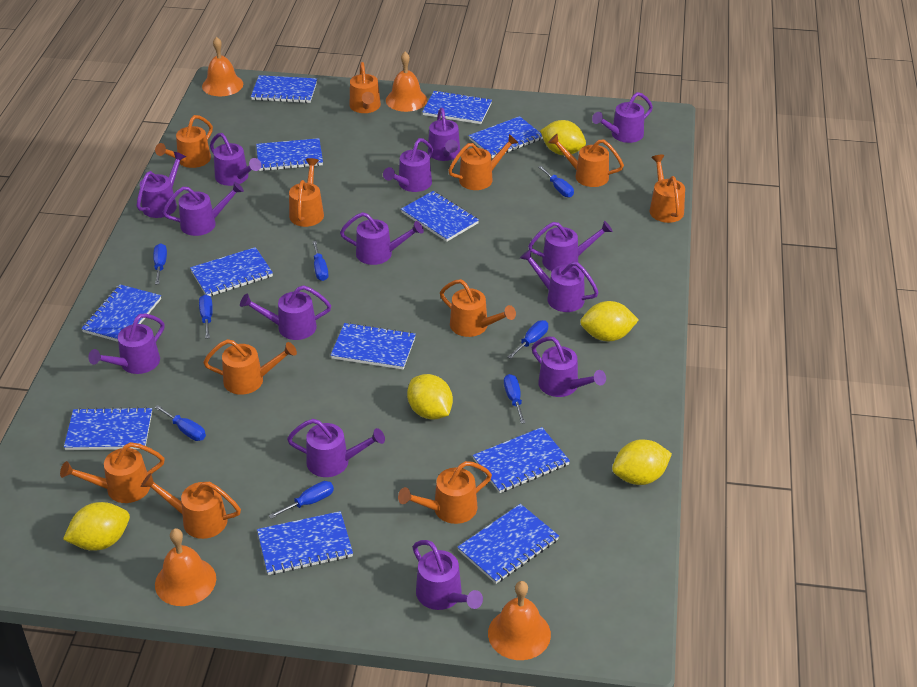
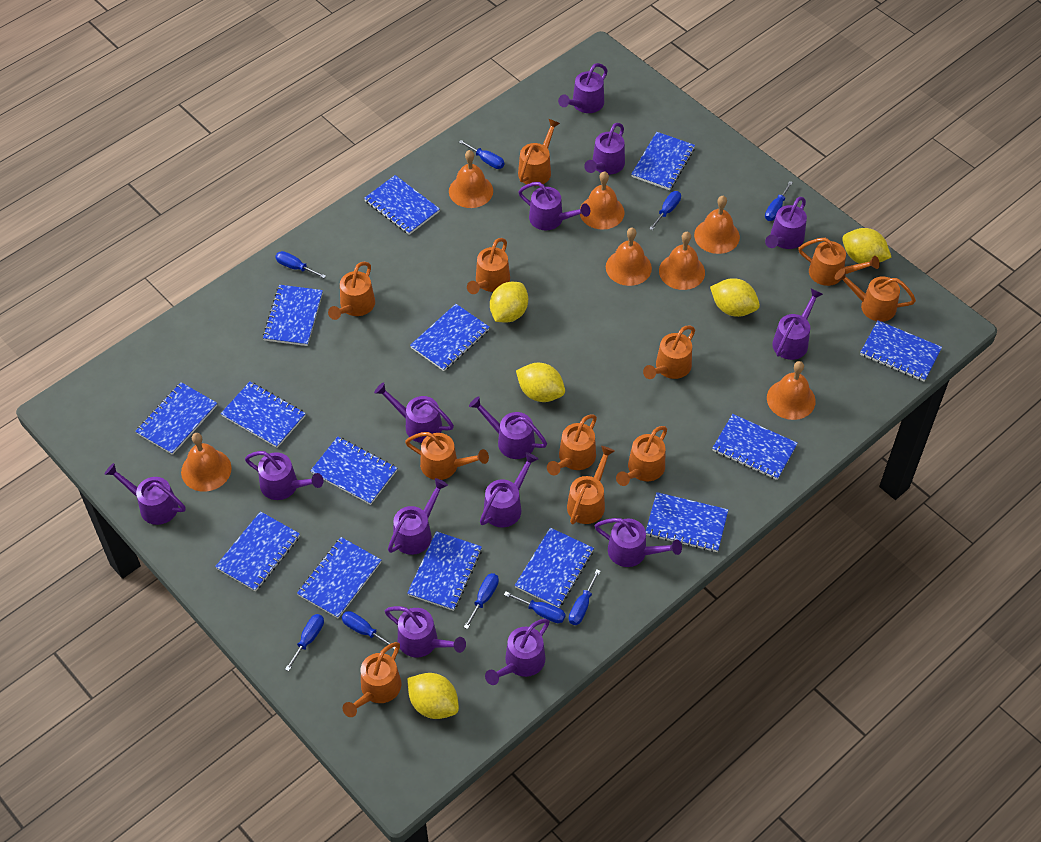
blue notebook: [64,407,152,450] [81,284,161,342] [190,247,273,296] [251,75,317,103] [256,138,323,171] [257,511,353,575] [331,323,416,369] [401,191,479,242] [422,90,492,124] [458,504,559,584] [468,116,543,158] [473,427,570,493] = 12 -> [135,382,217,455] [215,511,300,591] [221,382,306,448] [263,285,323,346] [297,537,381,618] [310,437,397,505] [364,175,440,235] [407,531,482,611] [410,304,489,371] [515,528,594,608] [631,132,695,190] [646,492,728,552] [712,414,798,480] [860,320,942,382] = 14
blue screwdriver: [153,243,167,284] [155,405,206,441] [199,295,213,339] [269,481,334,519] [312,241,328,281] [504,374,526,424] [508,320,548,359] [539,166,574,198] = 8 -> [275,251,326,278] [285,614,324,671] [342,611,395,650] [459,140,504,169] [464,573,499,629] [504,592,566,623] [569,569,601,625] [649,191,681,230] [765,181,793,221] = 9
orange bell: [155,528,216,606] [202,37,243,96] [386,52,427,112] [488,581,551,660] = 4 -> [181,433,232,491] [449,150,493,208] [580,171,625,230] [606,228,652,286] [659,232,705,290] [694,196,740,254] [767,361,816,420] = 7

